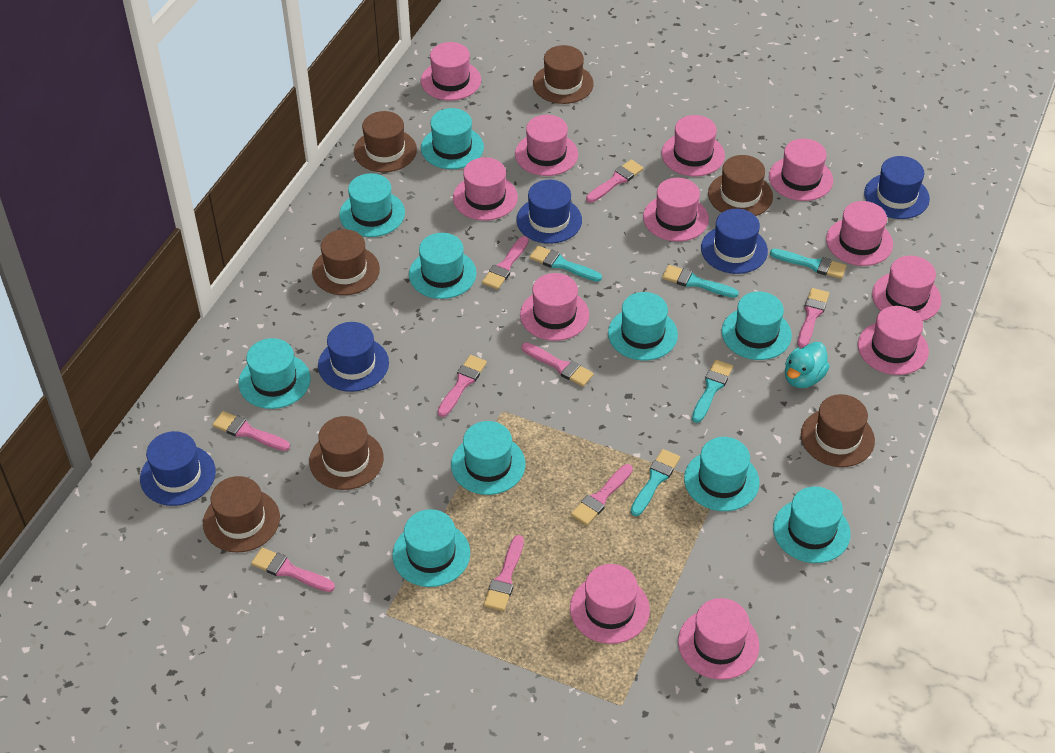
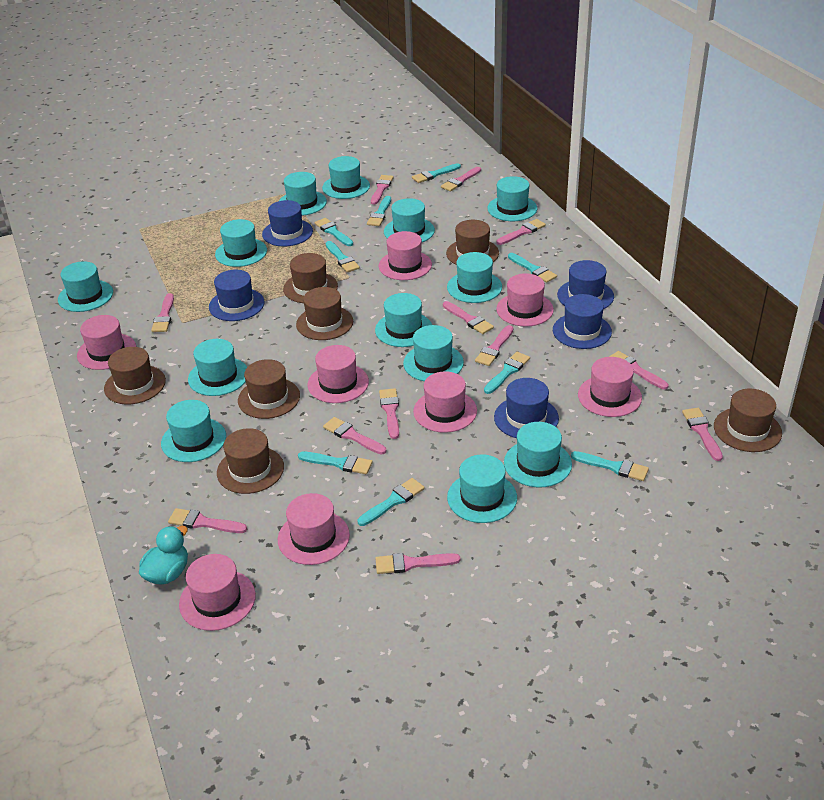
pink brush: [212,411,290,451] [251,547,335,592] [437,355,487,417] [482,236,529,290] [484,535,524,611] [522,342,594,387] [571,464,633,526] [586,160,644,203] [798,288,829,348] = 9 -> [151,293,174,332] [168,508,247,533] [323,417,386,455] [371,175,394,205] [375,553,460,574] [379,388,399,439] [441,167,481,191] [443,301,494,334] [475,325,513,366] [497,219,546,245] [609,351,668,389] [682,408,723,461] = 12
pink hat: [421,42,481,101] [453,157,518,221] [515,115,578,176] [520,273,589,341] [570,564,650,644] [643,178,709,242] [661,115,725,176] [678,598,759,680] [769,139,833,201] [826,201,893,266] [858,306,929,375] [872,256,941,321] = 12 -> [77,315,136,370] [179,554,256,631] [278,493,350,565] [307,345,369,403] [379,231,432,280] [413,371,477,433] [496,273,554,326] [578,357,642,417] = 8
turquoise brush: [529,246,602,282] [631,449,680,516] [662,265,739,298] [692,360,733,423] [770,249,847,279] = 5 -> [298,452,373,474] [315,218,353,246] [326,241,360,273] [358,478,425,526] [367,196,391,226] [412,163,461,183] [484,352,530,394] [508,253,557,283] [571,451,649,481] = 9
turquoise hat: [239,338,311,409] [339,173,405,237] [392,509,470,587] [409,233,477,299] [421,108,484,169] [451,421,526,495] [608,292,678,361] [684,437,760,511] [722,291,792,360] [773,486,851,563] = 10 -> [58,261,113,312] [161,400,226,462] [188,339,247,396] [215,219,267,267] [279,172,327,216] [322,156,370,199] [375,293,432,347] [384,198,435,242] [403,325,464,381] [447,252,502,303] [447,454,517,523] [487,176,537,221] [504,422,572,487] = 13

